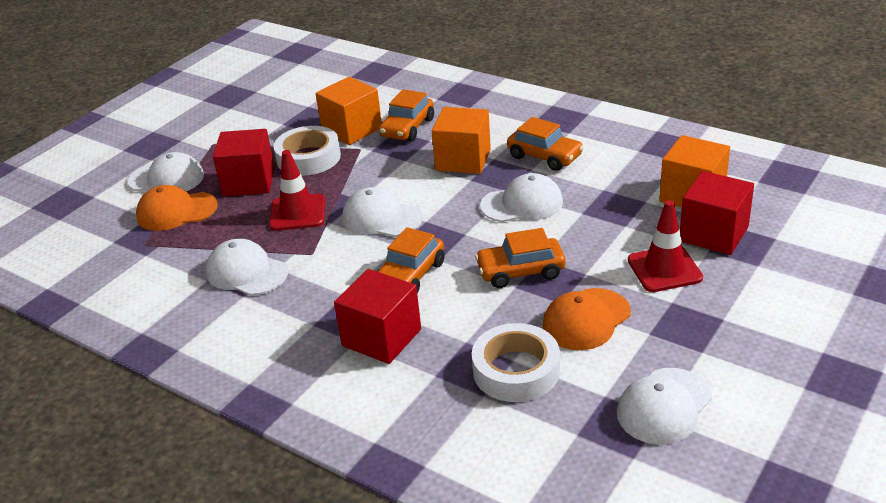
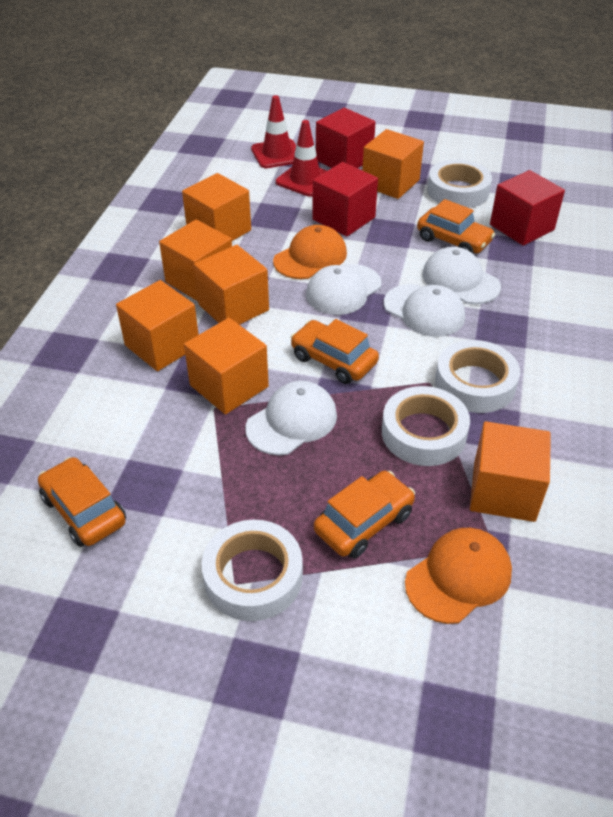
orange cube: [316,77,382,145] [432,107,491,174] [659,135,730,207] = 3 -> [116,280,199,371] [159,220,232,301] [182,173,251,241] [184,318,269,414] [194,245,269,325] [362,129,424,199] [470,421,551,522] = 7
white cap: [128,152,204,191] [206,239,288,296] [342,187,423,237] [480,173,563,222] [617,368,712,444] = 5 -> [246,381,337,455] [306,264,382,315] [384,284,465,337] [422,247,501,304] = 4
white tape: [273,126,341,176] [472,323,560,402] = 2 -> [201,520,303,621] [382,386,470,466] [427,159,492,208] [435,340,520,413] = 4

